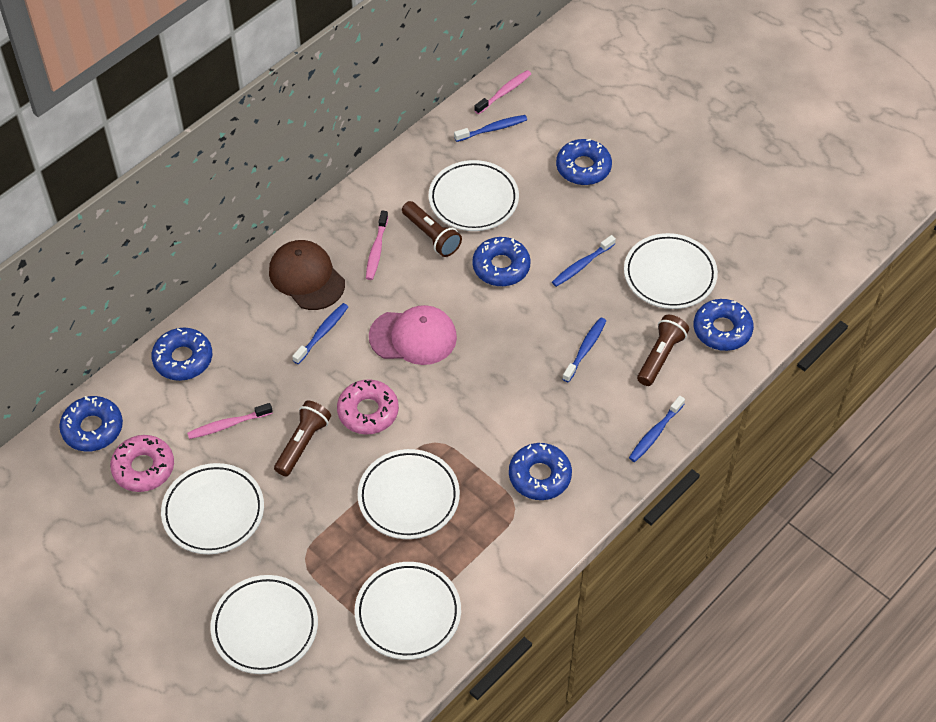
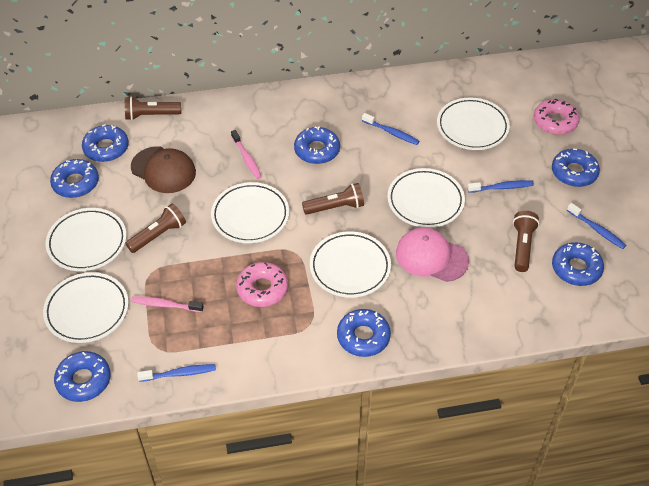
blue donut: [59,396,123,452] [152,328,212,381] [472,237,531,286] [509,443,572,500] [556,139,612,185] [694,299,754,351] = 6 -> [50,159,99,198] [54,351,111,402] [82,124,129,162] [294,127,340,164] [337,309,391,357] [552,149,600,187] [552,242,604,286] = 7
blue toothbrush: [292,303,348,364] [454,115,527,142] [552,235,616,287] [562,317,606,382] [629,396,685,462] = 5 -> [137,364,216,382] [362,113,420,145] [467,180,534,193] [567,203,626,249] = 4
brown flashlight: [274,401,331,476] [402,201,462,257] [637,315,689,386] = 3 -> [125,97,181,120] [125,203,186,253] [302,183,364,215] [513,211,539,272] = 4
pink toothbrush: [187,403,273,439] [366,211,388,280] [474,70,531,114] = 3 -> [131,296,204,312] [231,130,262,179] = 2

